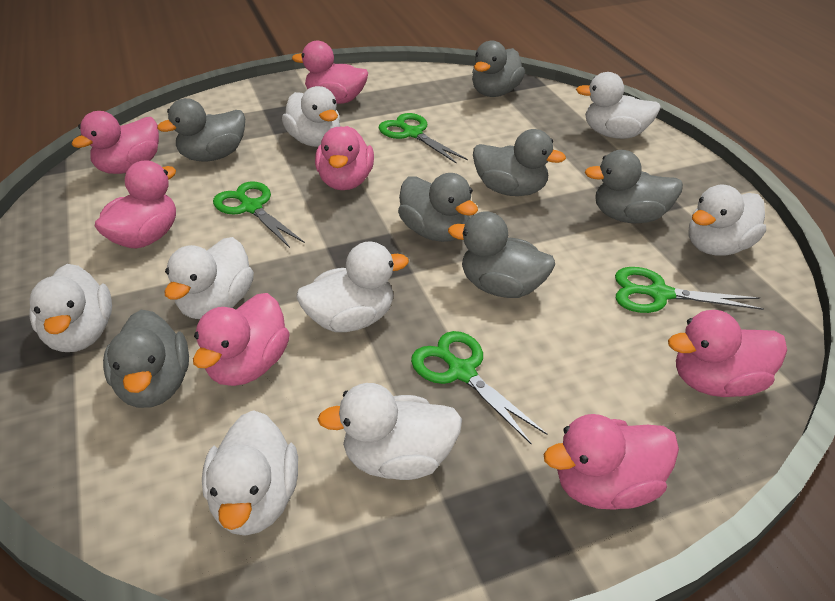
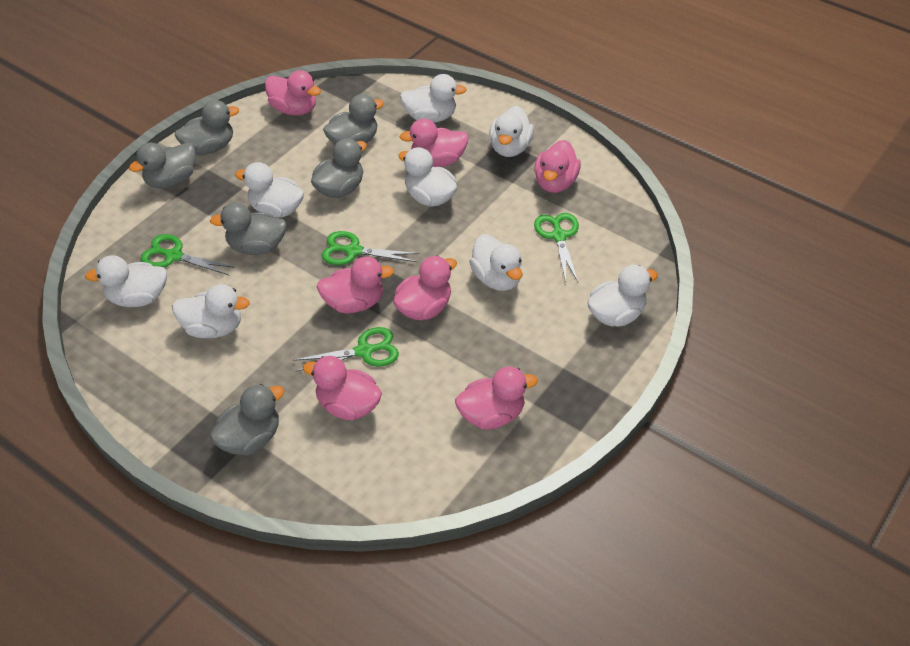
grey duck: [103,310,189,408] [157,98,245,161] [398,173,478,242] [448,211,555,298] [472,40,525,97] [473,129,566,196] [585,150,683,223] = 7 -> [129,142,196,189] [175,100,239,155] [210,203,287,255] [210,384,284,456] [311,138,367,198] [323,94,384,144] = 6

